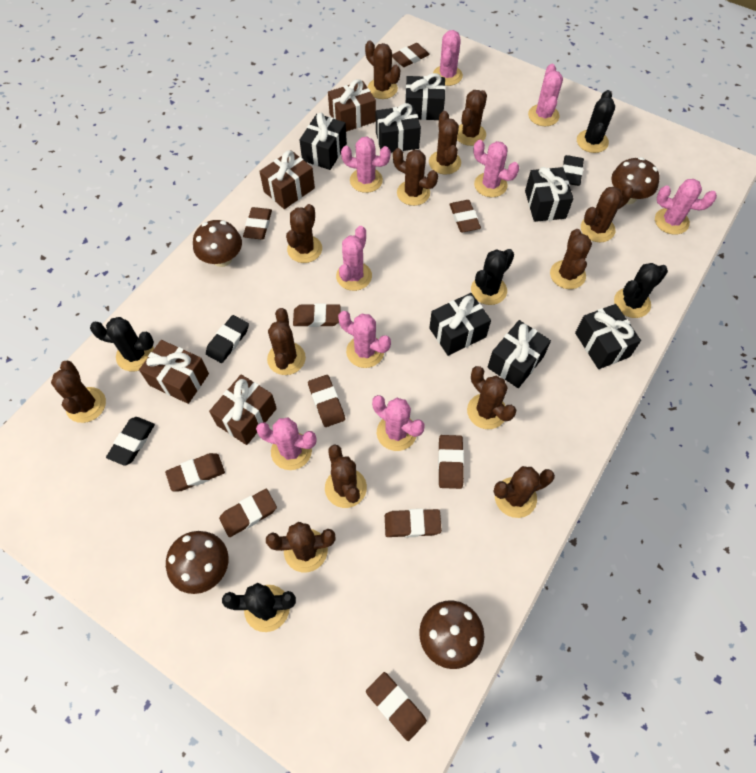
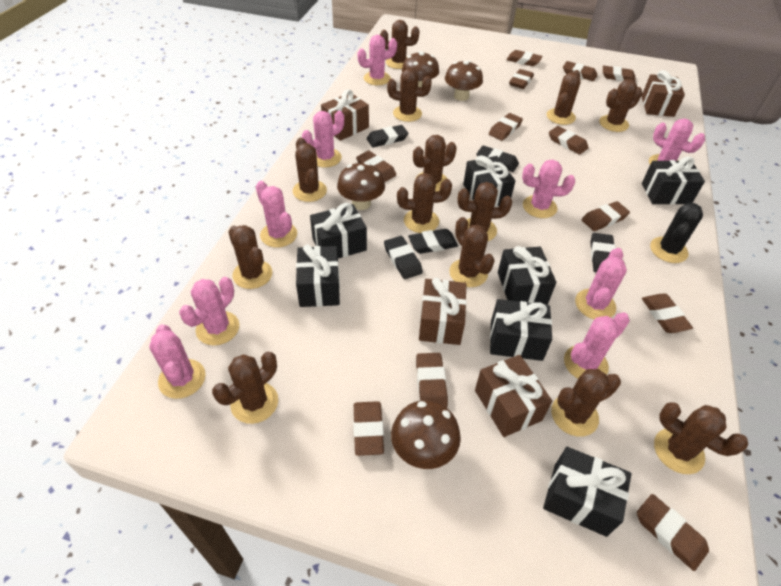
black cactus: [90,317,154,371] [222,583,296,632] [471,249,514,305] [577,90,615,153] [614,263,668,318] = 5 -> [650,203,703,263] = 1
black eraser: [106,417,155,466] [206,315,249,363] [562,155,584,186] = 3 -> [366,125,409,148] [384,236,423,279] [408,229,458,254] [476,145,519,172] [591,233,616,273] = 5
brown eraser: [165,453,225,491] [219,489,277,537] [243,207,272,240] [293,303,341,327] [308,375,345,427] [366,672,427,741] [385,509,442,538] [392,43,430,67] [438,435,464,489] [449,200,481,232] = 10 -> [353,401,384,456] [356,151,396,182] [416,353,448,408] [489,113,523,141] [506,50,543,66] [509,69,534,89] [549,126,589,155] [563,61,598,81] [582,201,630,231] [603,66,636,83] [637,494,709,571] [642,294,693,333] = 12

